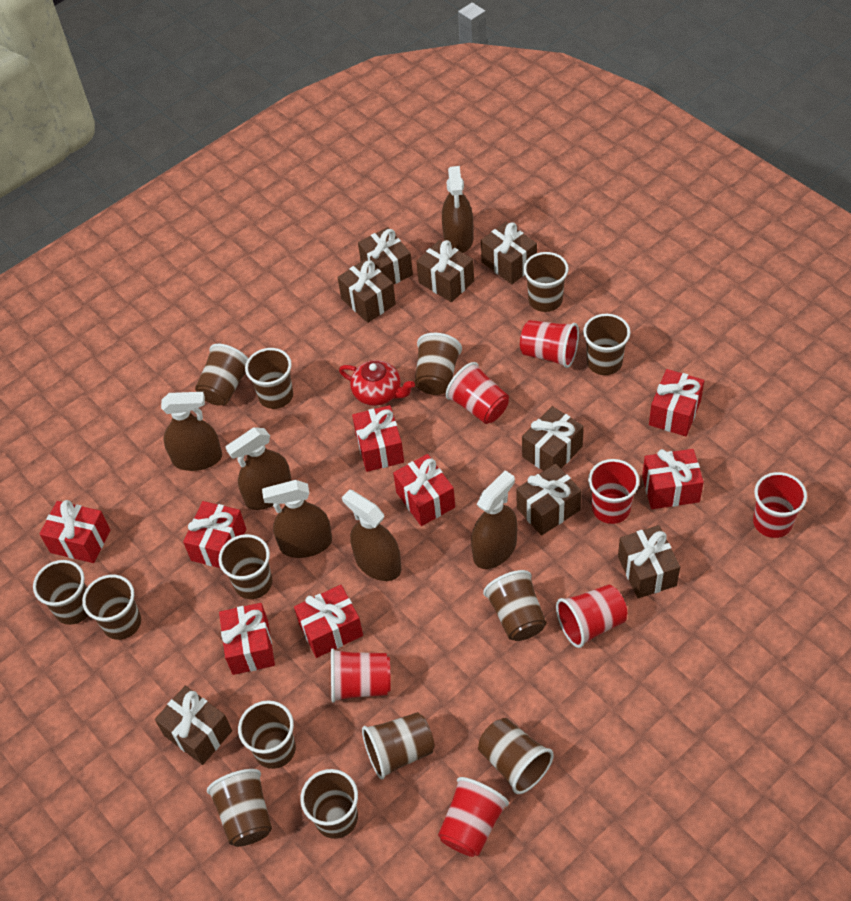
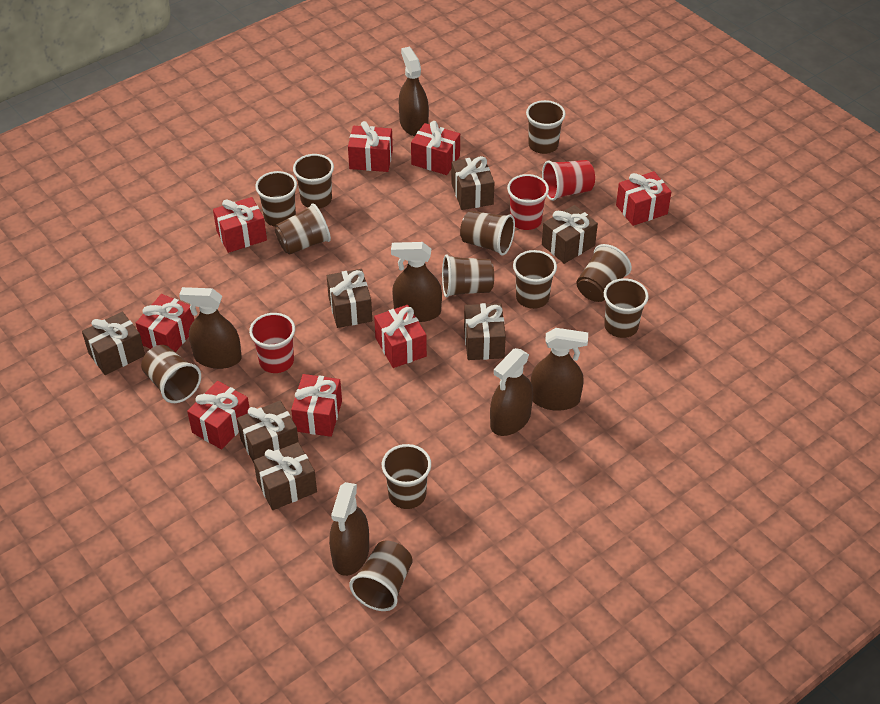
brown cup: [33,560,89,625] [82,575,141,640] [195,344,248,406] [207,769,272,847] [218,534,272,599] [238,700,296,769] [245,348,293,409] [300,769,358,839] [362,712,435,779] [415,333,462,395] [478,718,554,794] [483,570,547,641] [523,252,569,312] [583,314,631,375] = 14 -> [141,345,201,403] [255,171,297,227] [275,203,331,255] [293,154,334,209] [349,541,413,611] [382,444,431,509] [442,254,494,298] [460,211,515,256] [513,250,557,309] [526,100,566,154] [576,244,632,302] [604,278,649,338] = 12
brown gift: [155,686,232,765] [338,259,396,323] [358,227,413,285] [416,240,474,302] [481,222,537,284] [516,464,581,536] [522,406,584,471] [618,525,680,598] = 8 -> [82,312,145,375] [237,400,299,463] [253,442,317,510] [327,269,372,328] [451,156,495,210] [464,303,506,360] [542,205,598,264] = 7
red cup: [331,648,391,703] [438,777,509,857] [446,362,509,424] [520,320,579,368] [556,584,627,648] [588,459,640,524] [753,472,807,538] = 7 -> [249,313,295,373] [507,174,549,230] [542,160,595,201] = 3
red teapot: [339,360,415,406] = 1 -> none = 0

